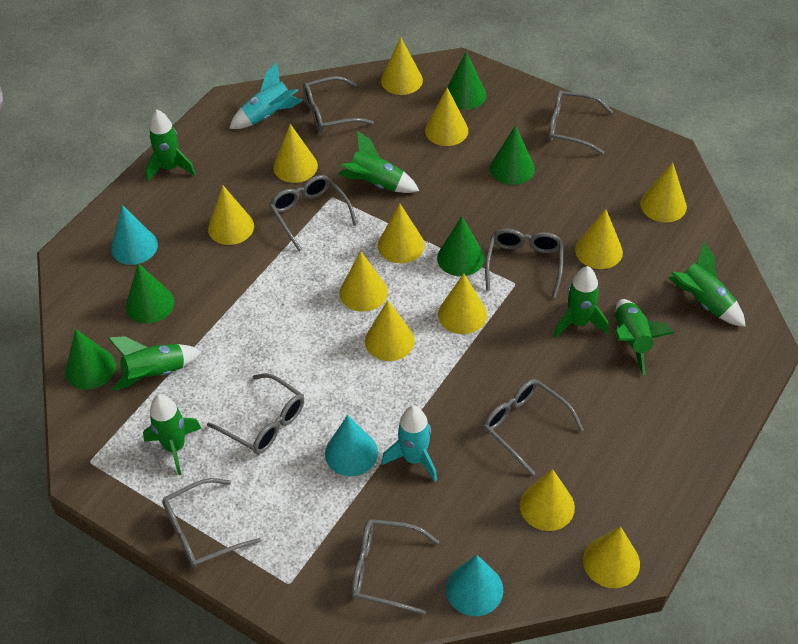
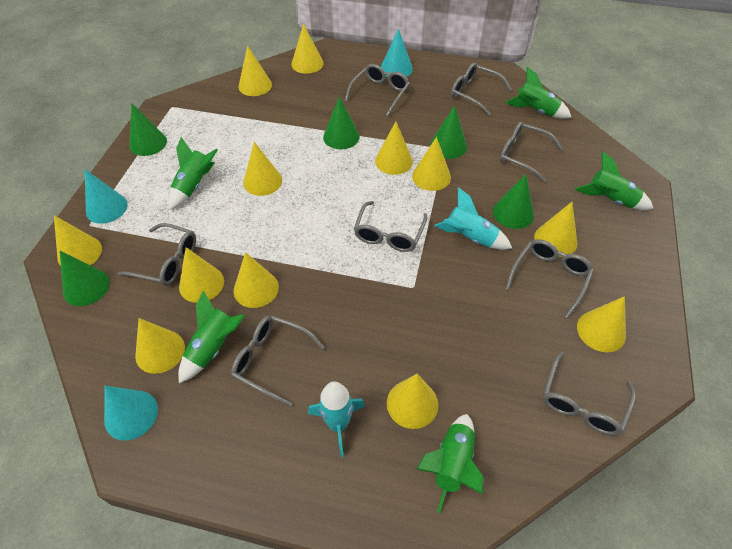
green rocket: [108,336,202,391] [143,394,202,475] [145,110,196,182] [338,131,419,193] [554,266,609,338] [615,299,674,376] [668,243,746,327] = 7 -> [168,137,218,210] [178,290,245,383] [417,414,483,513] [505,67,572,119] [575,151,653,210] = 5

